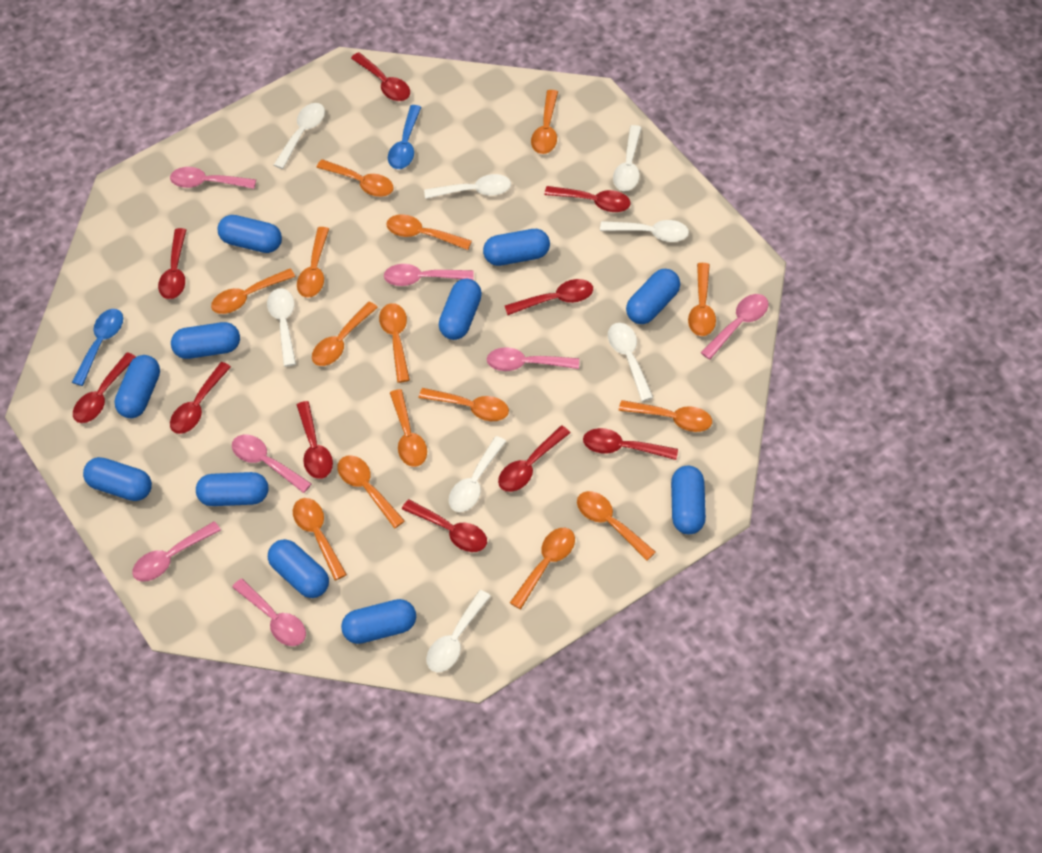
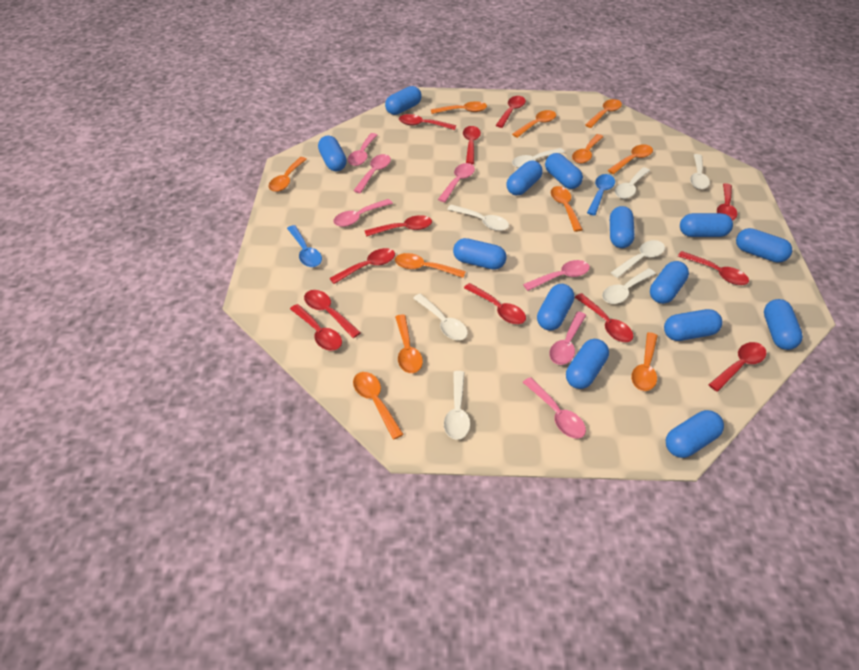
blue capsule: [83,457,152,501] [114,355,160,418] [171,322,240,359] [196,472,268,506] [218,215,282,253] [268,539,329,598] [341,599,416,644] [439,279,482,340] [483,229,550,266] [626,269,680,324] [671,466,706,534] = 11 -> [318,135,347,171] [385,86,422,115] [453,238,507,270] [506,161,543,195] [537,284,574,330] [545,153,583,189] [566,339,609,389] [610,206,635,248] [650,261,689,304] [664,309,723,341] [666,410,724,458] [680,213,733,237] [736,228,792,263] [764,299,803,350] = 14
orange spoon: [211,269,295,314] [293,498,347,580] [297,227,329,298] [312,301,378,366] [316,159,394,197] [338,455,405,528] [379,303,410,383] [386,214,472,250] [390,389,427,467] [419,388,509,421] [510,528,575,609] [531,90,558,154] [577,491,656,560] [619,400,712,432] [688,263,716,336] = 15 -> [269,157,307,192] [353,372,404,440] [395,253,466,278] [395,315,423,373] [431,101,487,114] [512,110,556,138] [551,186,583,232] [572,134,603,164] [585,99,622,128] [608,144,653,174] [631,332,658,391] = 11
red spoon: [73,352,136,423] [158,228,186,299] [170,362,231,434] [297,401,333,479] [351,52,410,101] [402,499,487,552] [498,426,570,492] [505,279,593,315] [544,186,631,212] [583,428,678,460] = 10 -> [290,304,342,351] [304,290,361,338] [329,248,395,284] [364,215,432,237] [399,114,456,130] [463,126,481,164] [464,283,526,324] [496,96,526,128] [575,293,633,342] [678,251,749,285] [709,342,766,392] [717,183,737,221] = 12

